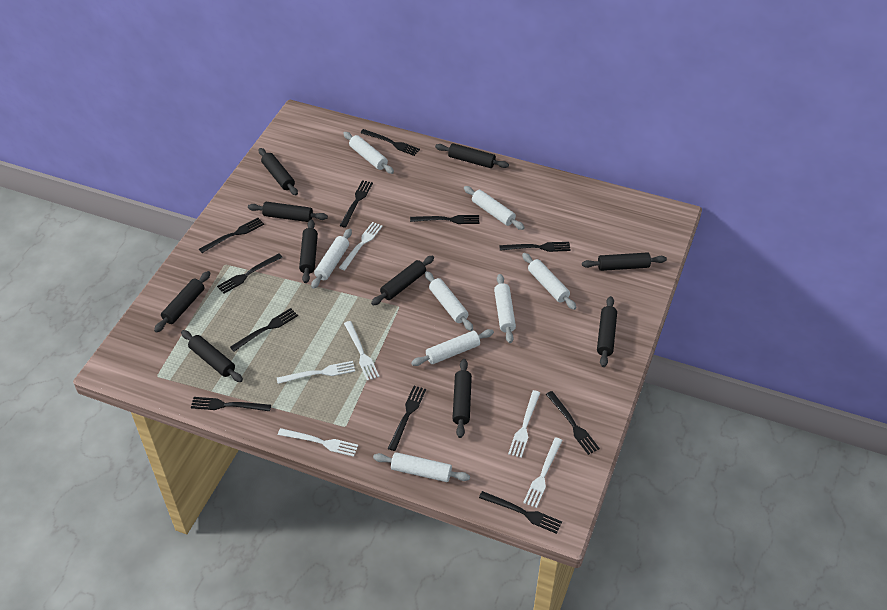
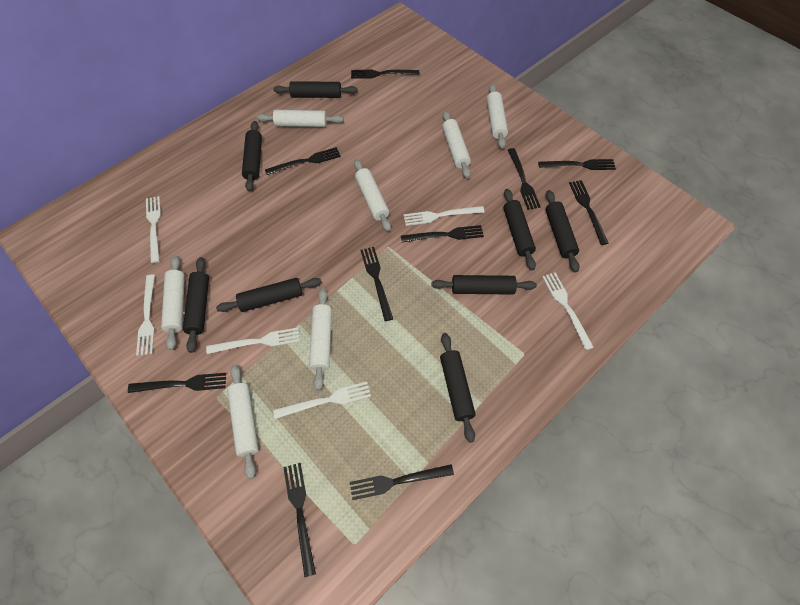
black fork: [191,397,271,411] [199,218,264,253] [217,253,283,294] [230,308,298,351] [340,180,373,228] [360,129,420,156] [388,386,426,451] [410,215,479,224] [479,491,562,534] [499,242,571,252] [546,391,600,455] = 11 -> [128,373,226,393] [265,147,341,175] [283,463,316,577] [350,464,454,500] [351,70,419,79] [360,247,393,321] [401,225,484,242] [508,148,540,210] [538,159,616,170] [569,180,609,245] = 10
black rolling pin: [154,271,210,333] [181,330,243,382] [248,202,328,222] [259,148,298,196] [299,219,318,283] [371,255,434,305] [435,143,509,168] [452,359,472,438] [582,252,667,271] [597,296,617,367] = 10 -> [183,257,209,353] [216,278,322,312] [242,121,262,192] [273,81,358,98] [432,275,537,295] [440,333,476,443] [503,189,536,270] [546,190,580,272] = 8
white rolling pin: [311,229,352,289] [343,132,394,174] [373,452,470,482] [411,329,494,366] [425,271,473,331] [464,186,525,230] [494,274,516,343] [522,253,577,310] = 8 -> [161,256,185,350] [227,365,259,479] [256,110,344,127] [309,288,332,391] [354,159,391,231] [442,111,471,179] [486,84,508,149] = 7

